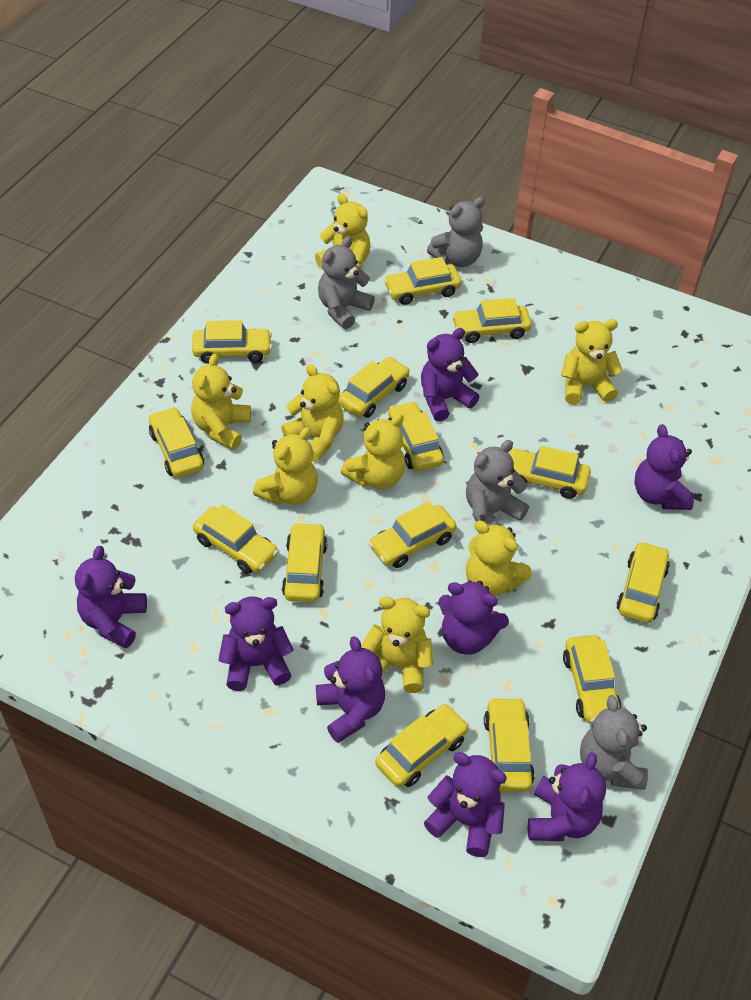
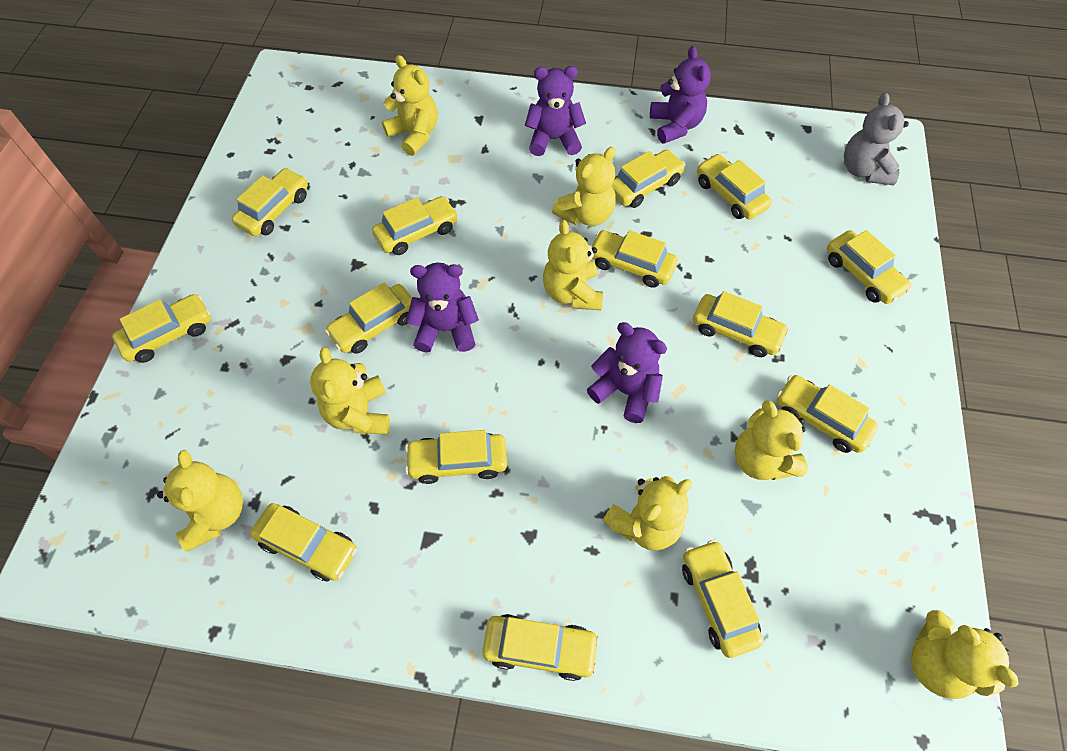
grey teddy bear: [318,236,375,329] [427,197,485,267] [466,440,529,526] [580,695,648,790] = 4 -> [844,93,909,185] = 1
purple teddy bear: [75,546,147,649] [218,597,294,691] [316,636,385,743] [421,328,479,421] [424,752,507,857] [438,580,509,655] [528,752,606,841] [634,424,694,510] = 8 -> [406,263,479,352] [525,66,586,156] [587,322,667,423] [650,46,711,144] = 4

